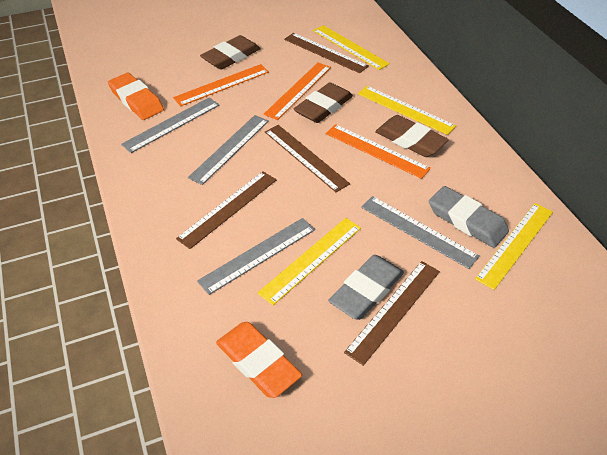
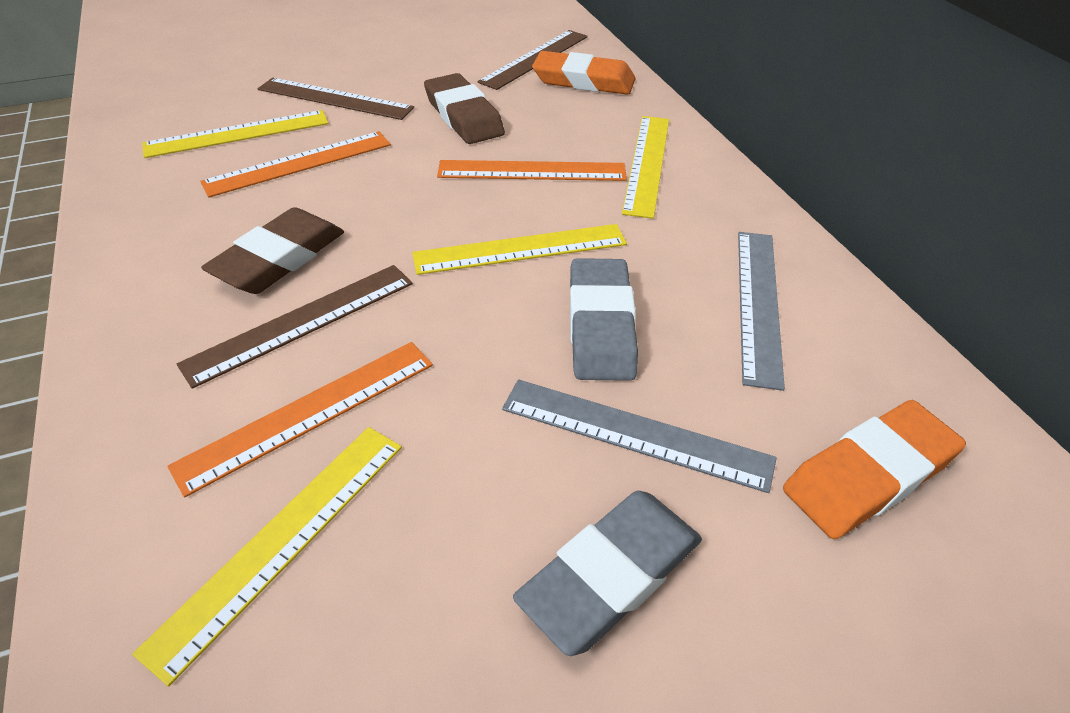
brown eraser: [200,35,261,70] [294,82,353,123] [375,115,449,157] = 3 -> [201,207,344,294] [424,73,505,144] = 2
brown ruler: [176,171,276,249] [265,125,350,192] [284,33,369,73] [344,261,440,366] = 4 -> [177,265,413,389] [258,78,414,120] [477,30,588,90] = 3
grey ruler: [121,97,219,153] [188,115,269,185] [197,218,315,295] [361,196,480,269] = 4 -> [502,379,777,493] [738,232,785,391] = 2

